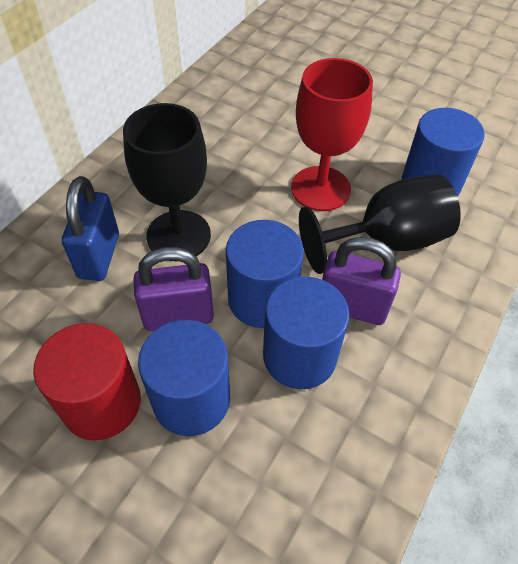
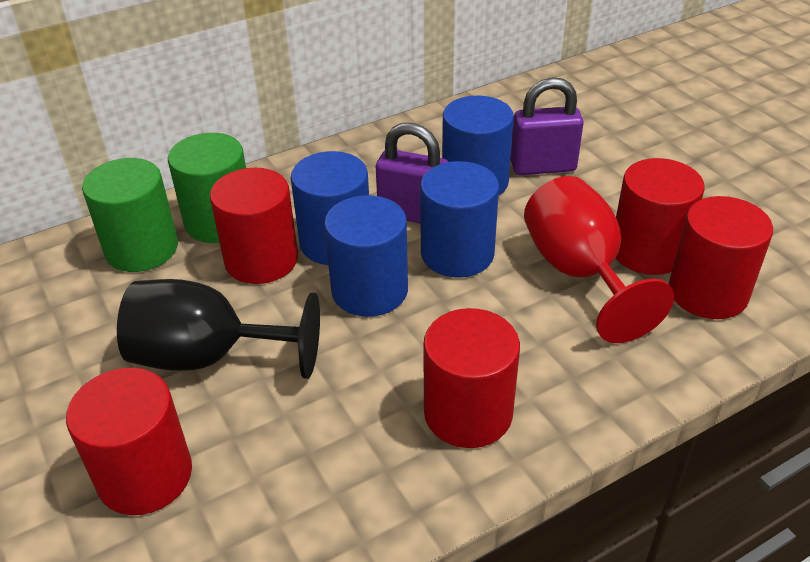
black goblet: [123,103,211,261] [299,175,461,274] = 2 -> [117,279,320,379] = 1
blue padlock: [62,176,119,281] = 1 -> none = 0
green cylinder: none = 0 -> [82,158,178,272] [168,133,246,243] = 2
red cylinder: [33,323,141,440] = 1 -> [66,368,192,515] [210,168,298,284] [423,308,520,448] [616,158,705,275] [669,196,773,319] = 5

